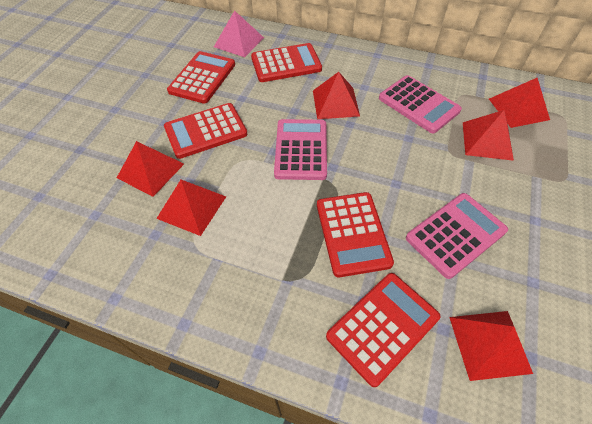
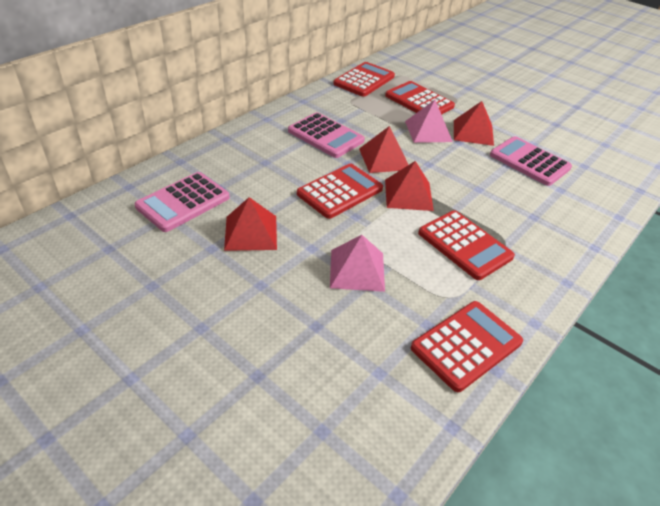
pink pyramid: [214,10,264,57] = 1 -> [330,235,385,292] [405,100,453,143] = 2
red pyramid: [117,141,184,197] [156,180,226,236] [313,72,360,119] [449,311,533,381] [463,110,514,161] [489,78,550,128] = 6 -> [224,197,277,251] [359,126,409,173] [385,161,434,211] [454,101,494,146] = 4

